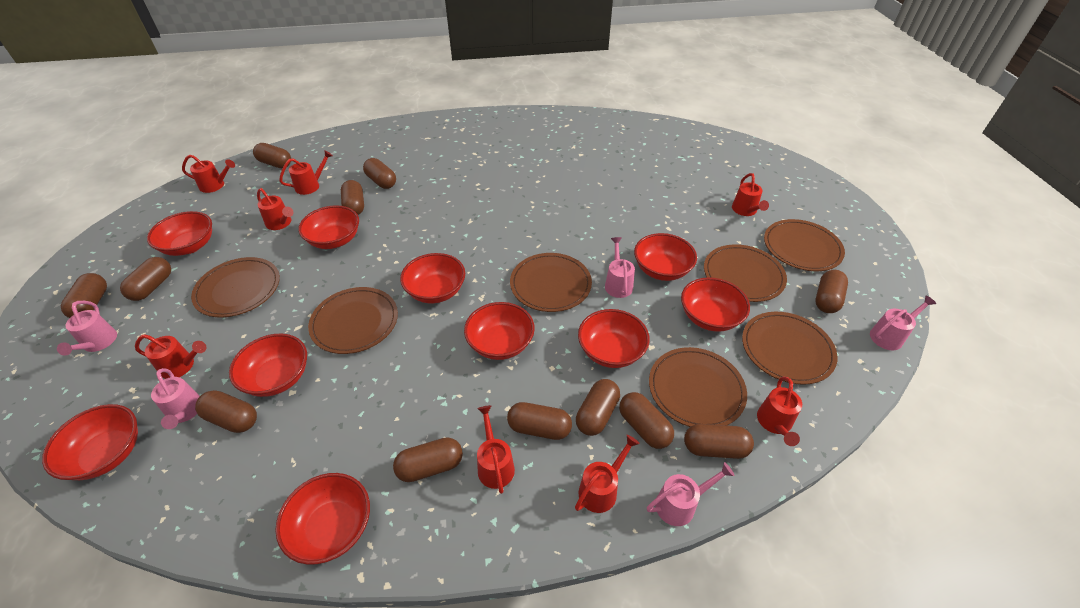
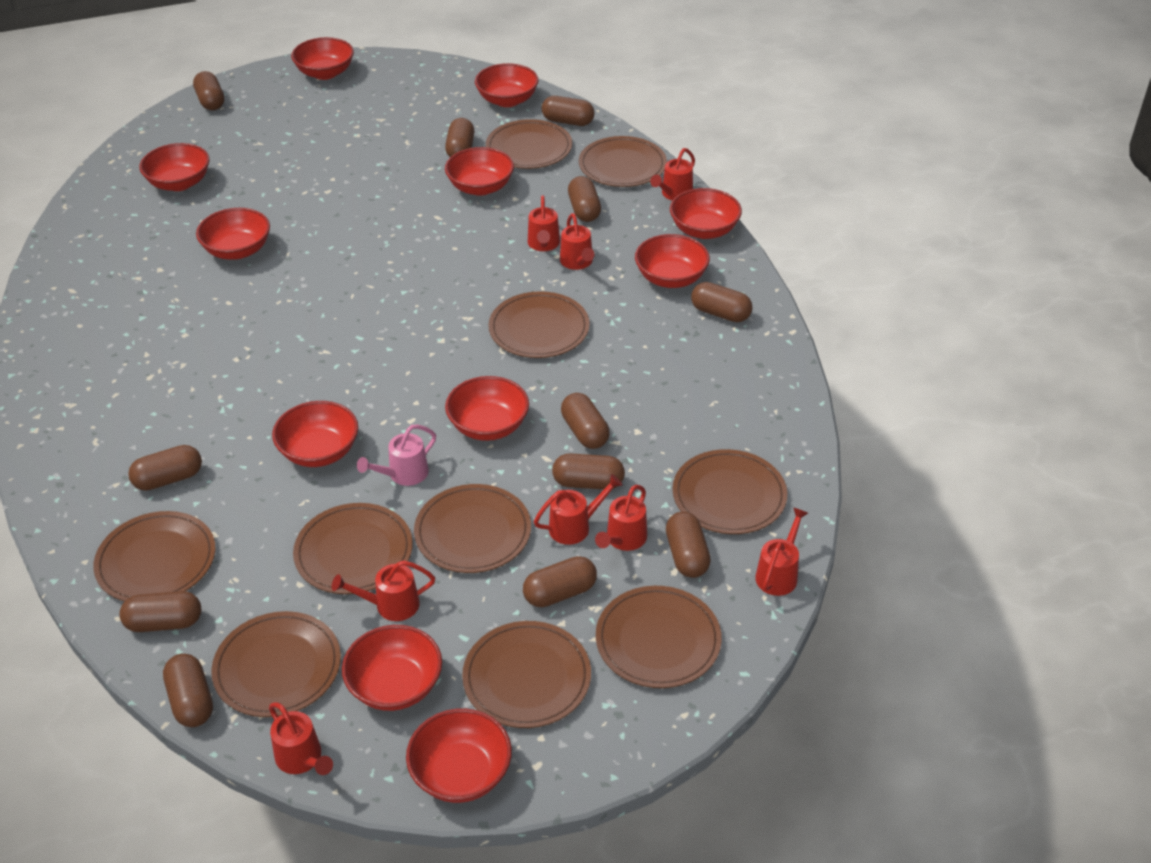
brown plate: [191,257,280,317] [308,287,398,354] [510,253,592,312] [649,347,747,427] [704,244,787,302] [742,312,838,385] [764,219,845,271] = 7 -> [93,511,216,601] [211,611,341,717] [293,503,413,594] [414,484,531,573] [462,621,591,728] [486,119,572,169] [489,291,590,358] [579,136,667,187] [596,586,722,688] [672,449,787,534] = 10
pink watering can: [57,301,117,356] [151,368,200,429] [605,237,635,298] [647,462,735,526] [870,295,936,350] = 5 -> [357,425,436,486] = 1
red bowl: [42,404,138,480] [147,211,212,256] [229,334,307,397] [275,473,370,565] [298,205,359,249] [400,253,465,303] [464,302,535,360] [578,309,650,368] [634,233,697,281] [681,277,750,332] = 10 -> [139,143,210,191] [196,208,270,260] [272,401,358,467] [291,37,354,80] [342,625,442,711] [406,708,512,803] [445,147,514,196] [445,376,529,441] [475,63,539,107] [635,234,710,288] [670,188,742,239] = 11

